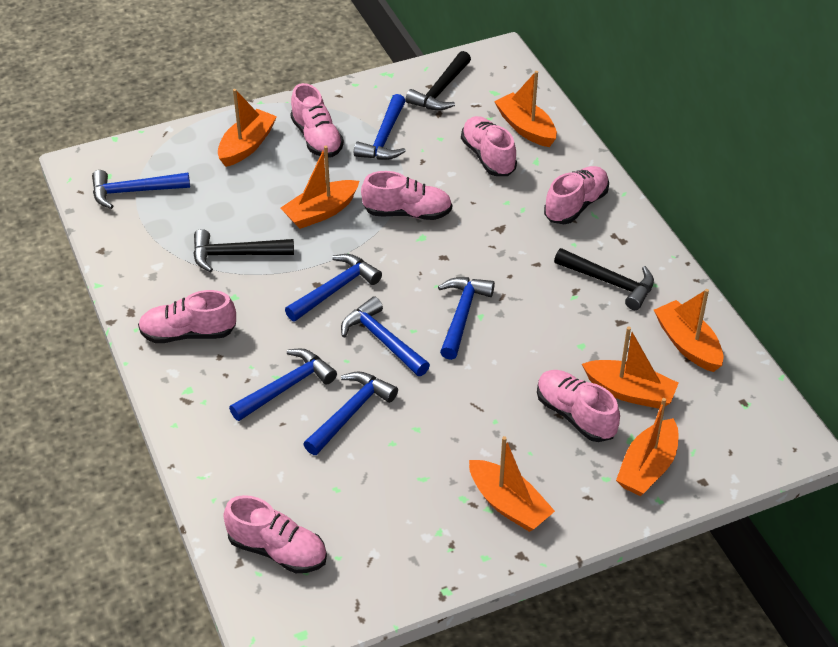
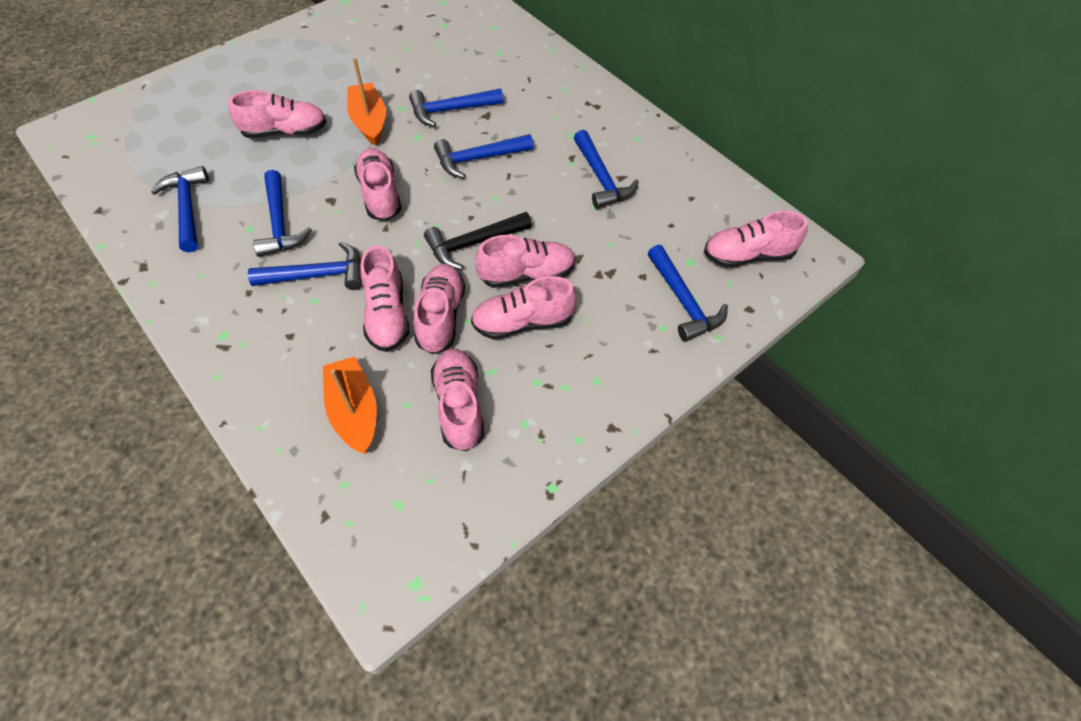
black hammer: [193,229,294,272] [406,51,471,111] [554,248,654,310] = 3 -> [424,212,532,270] = 1
orange boat: [218,89,277,167] [281,146,359,229] [469,436,555,532] [494,71,557,147] [582,327,679,409] [616,398,678,496] [654,289,724,372] = 7 -> [323,356,377,454] [347,58,386,146] = 2
pink shoe: [138,290,236,343] [223,495,327,573] [290,83,344,157] [361,171,452,220] [461,116,517,176] [537,370,620,442] [544,166,609,224] = 7 -> [228,90,327,138] [354,148,402,221] [361,245,410,352] [413,264,465,354] [431,349,485,451] [471,276,577,340] [475,235,576,288] [704,211,808,268] = 8

